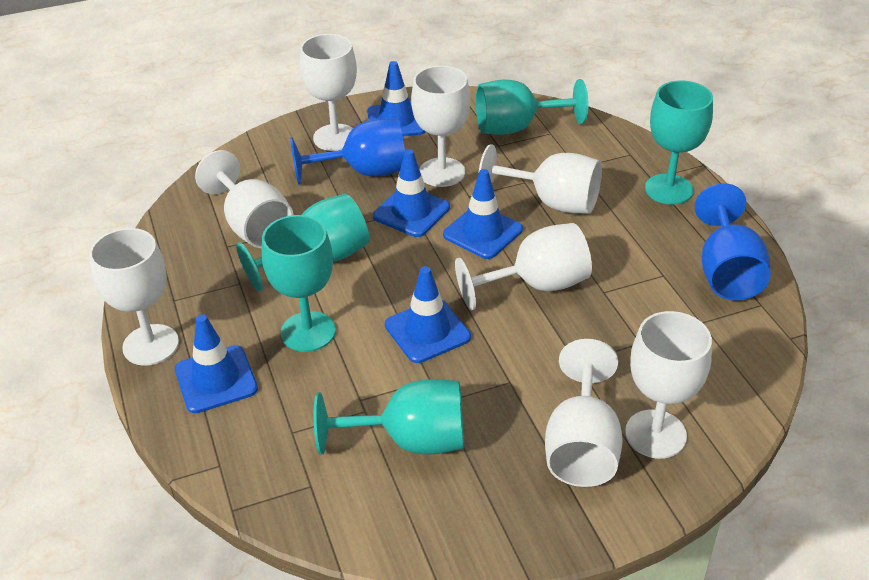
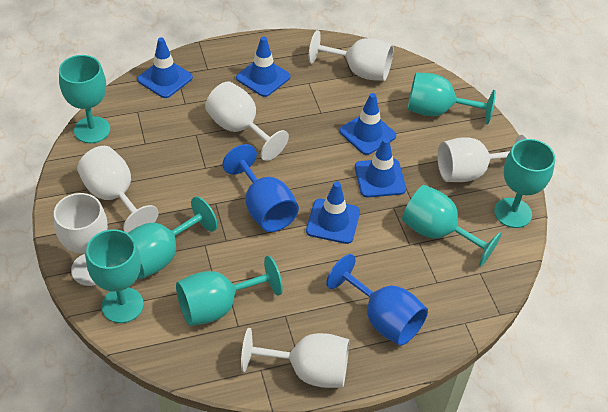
turquoise goblet: [236,194,369,292] [262,215,336,352] [314,379,464,454] [476,79,588,135] [645,80,713,205] = 5 -> [59,55,110,143] [86,229,144,323] [128,196,217,279] [176,256,283,326] [402,185,502,267] [408,72,496,125] [494,139,555,228] = 7
white goblet: [89,228,179,366] [195,150,293,248] [300,34,357,151] [411,65,470,187] [455,223,592,310] [478,144,602,214] [545,339,623,487] [625,311,712,459] = 8 -> [54,193,108,286] [77,146,159,233] [205,81,289,161] [241,328,349,388] [309,30,393,81] [437,135,528,182] = 6

